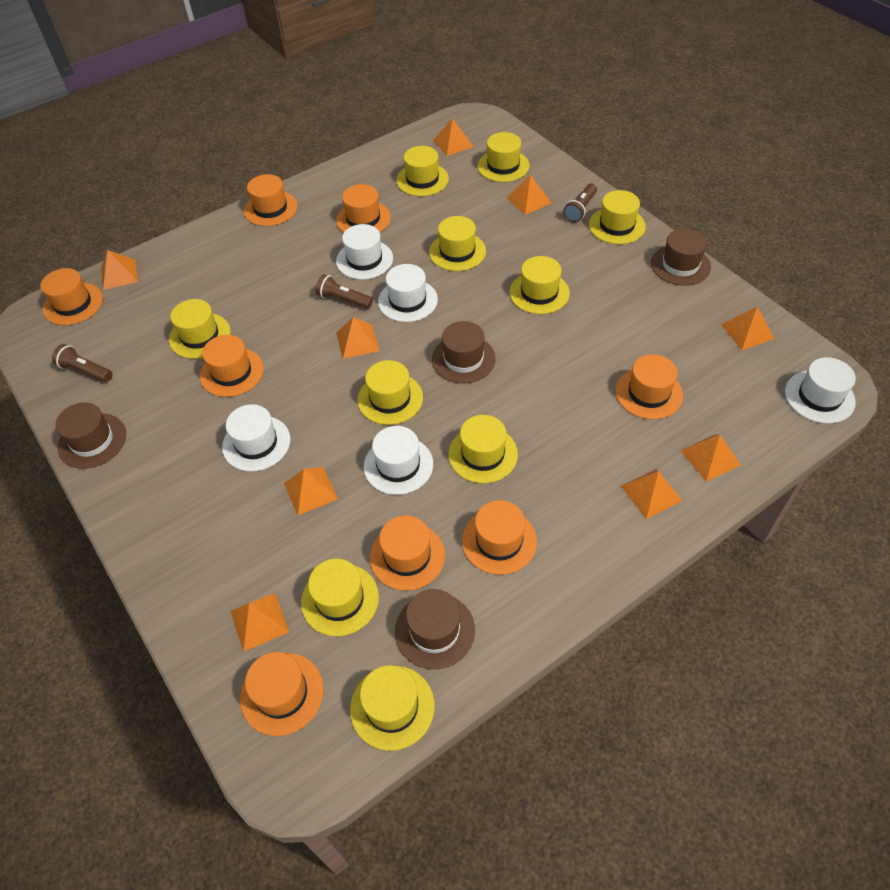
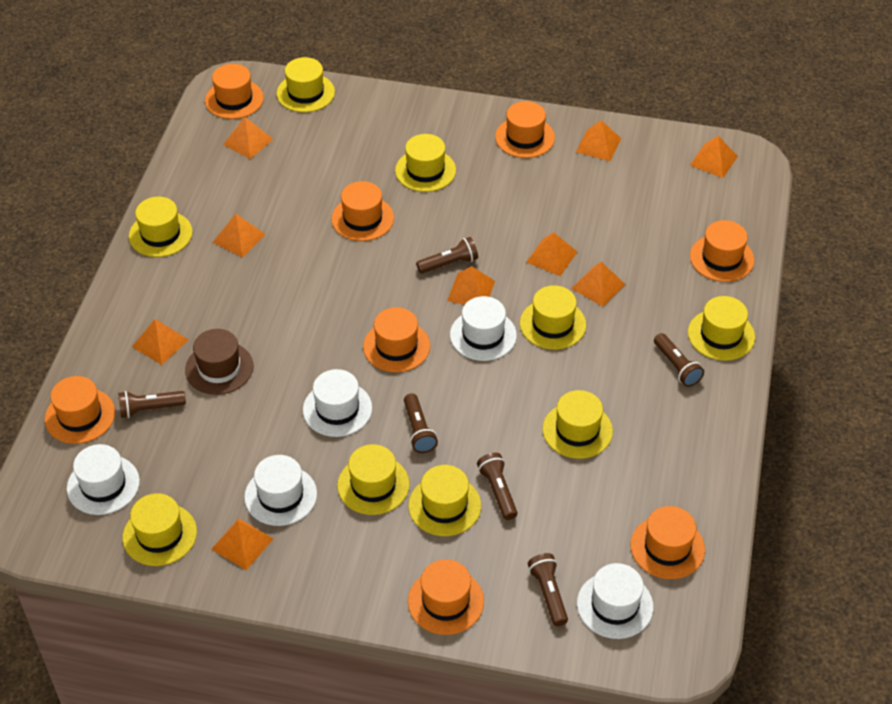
brown flashlight: [52,344,113,382] [316,274,373,309] [563,184,597,222] = 3 -> [118,391,186,418] [404,393,438,453] [416,237,478,274] [477,453,518,520] [528,553,568,626] [654,333,704,387] = 6
brown hat: [55,402,126,469] [395,589,475,669] [432,321,496,383] [651,228,711,286] = 4 -> [185,329,253,395] = 1
yellow hat: [169,299,231,359] [301,559,379,636] [350,665,435,751] [357,360,423,425] [396,146,449,196] [429,216,486,271] [448,415,518,483] [477,132,530,182] [509,256,570,314] [589,190,646,244] = 10 -> [123,493,197,566] [129,197,193,257] [277,57,335,112] [337,444,410,515] [395,134,456,192] [408,465,481,536] [520,285,586,350] [542,390,613,459] [688,296,755,361] = 9

